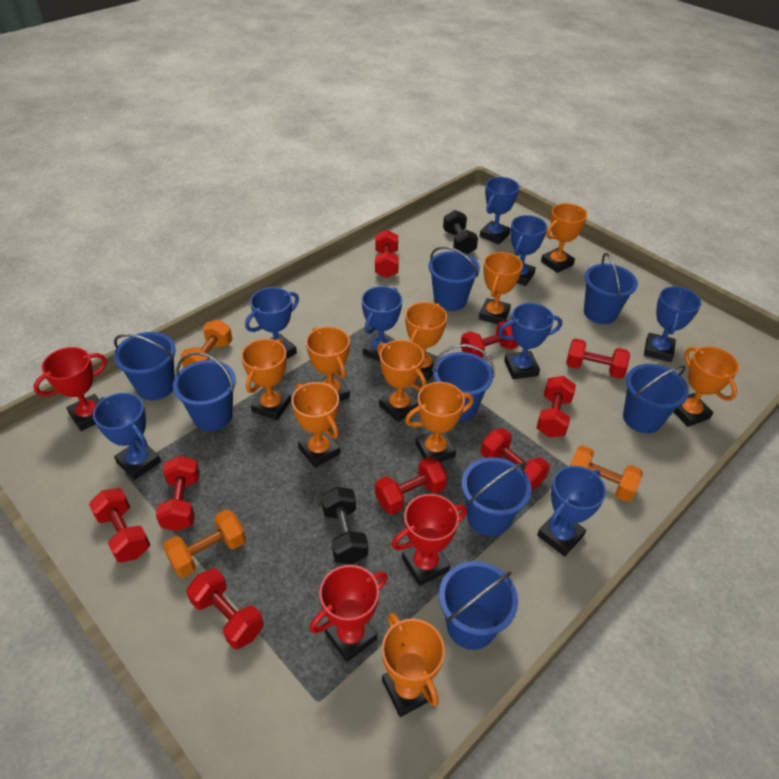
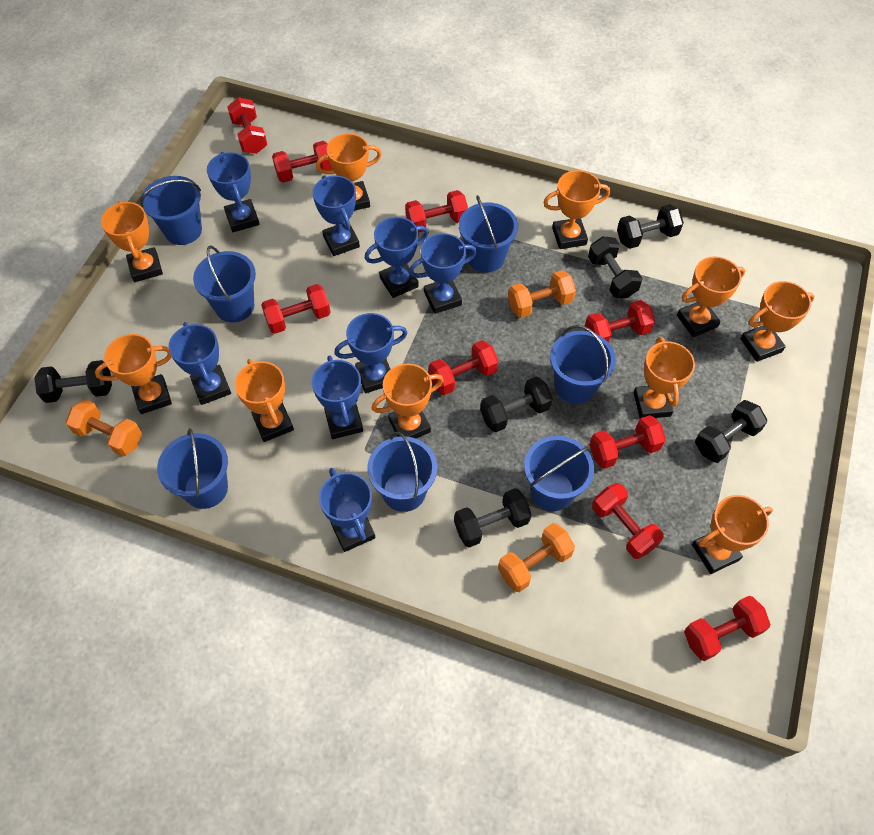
black dumbbell: [321,487,368,564] [443,210,478,254] = 2 -> [34,360,112,403] [454,488,531,547] [480,377,553,432] [588,236,642,298] [617,204,684,249] [695,400,767,463] = 6
blue bucket: [114,332,176,400] [173,352,236,431] [429,246,480,311] [432,344,495,421] [439,561,518,650] [462,457,531,536] [584,253,638,324] [623,364,689,433] = 8 -> [140,176,202,245] [157,428,228,509] [193,246,256,323] [367,432,437,512] [459,195,518,273] [524,436,594,511] [550,325,616,404] = 7
red trophy: [33,347,107,431] [310,565,388,662] [391,494,467,586] = 3 -> none = 0

